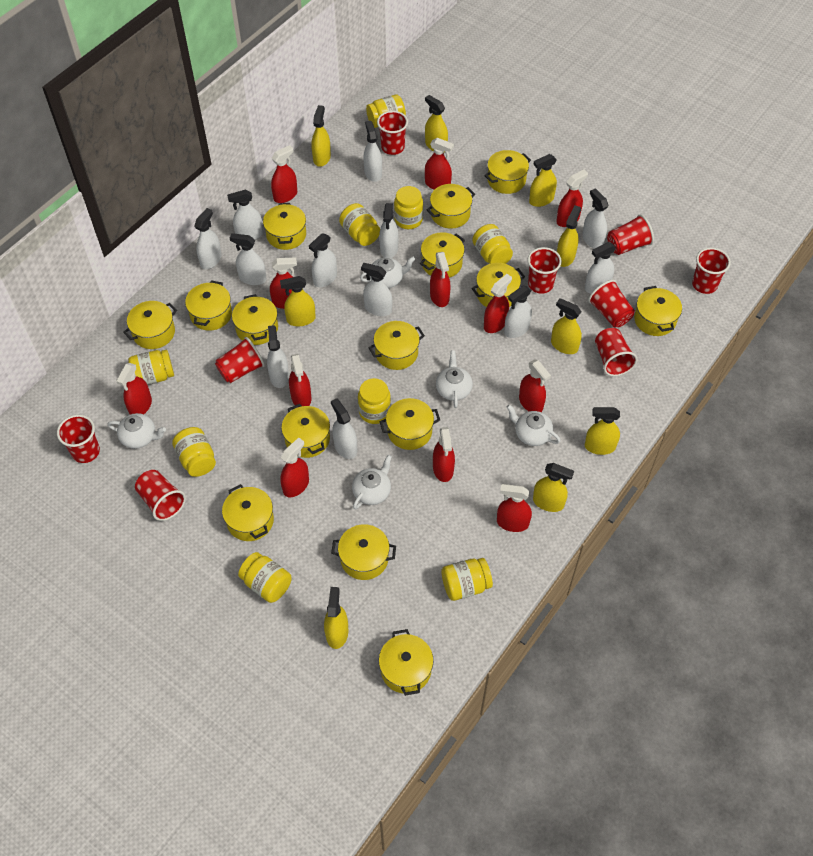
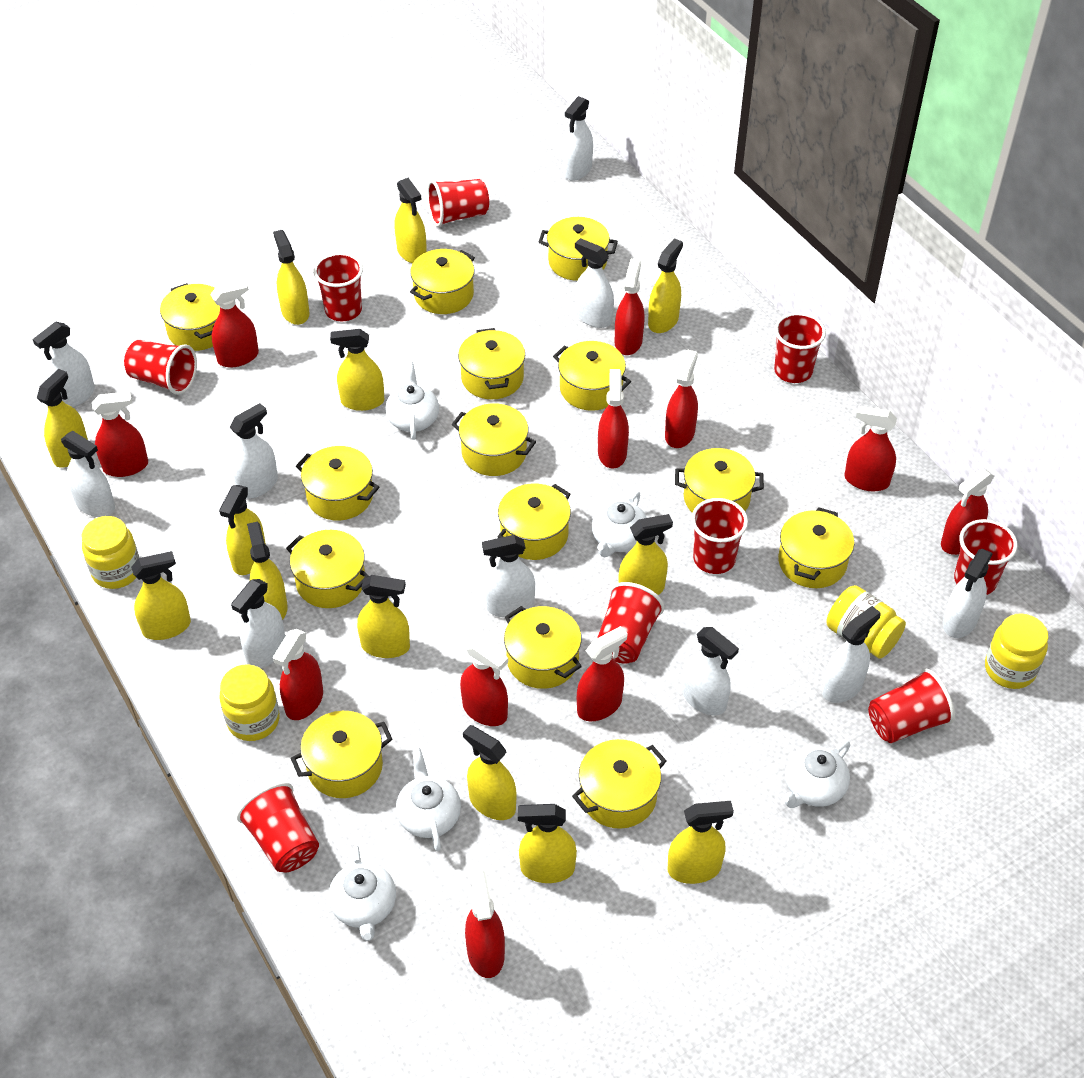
red spray bottle: [116,363,152,415] [270,257,297,309] [271,145,297,203] [280,437,309,497] [289,354,311,408] [425,138,454,190] [430,252,450,307] [433,427,455,482] [484,274,512,333] [497,484,532,532] [519,359,551,412] [557,169,588,227] = 12 -> [92,391,148,477] [210,279,259,368] [273,629,323,720] [460,639,508,726] [465,870,505,978] [577,626,628,721] [598,369,629,469] [615,259,645,355] [665,349,698,448] [845,406,897,491] [941,468,994,555] = 11
white spray bottle: [194,208,222,269] [227,190,263,240] [230,233,266,285] [267,325,289,388] [309,234,337,287] [331,398,357,459] [361,263,392,316] [364,121,382,182] [379,203,399,258] [504,285,532,338] [582,188,608,249] [585,242,616,294] = 12 -> [32,321,95,407] [61,431,115,517] [230,403,278,498] [231,579,285,668] [482,535,535,618] [563,96,593,181] [575,238,614,328] [682,627,739,716] [822,606,880,703] [943,549,993,638] = 10
yellow jar: [128,350,174,385] [172,427,216,477] [238,552,292,603] [339,203,380,246] [358,378,391,424] [366,95,406,128] [394,186,423,229] [441,558,493,601] [472,224,513,264] = 9 -> [82,516,139,589] [219,664,280,741] [826,585,906,659] [985,613,1048,689] = 4
yellow pot: [123,301,177,349] [185,280,232,331] [222,484,274,541] [232,294,278,345] [263,203,306,250] [281,404,330,458] [331,525,396,580] [368,321,425,370] [379,398,440,450] [379,629,434,696] [420,232,465,278] [427,184,475,229] [472,263,525,307] [485,150,531,194] [634,286,682,336] = 15 -> [160,283,220,351] [286,530,369,608] [291,711,393,798] [296,446,379,521] [410,249,475,314] [451,403,536,476] [458,328,525,399] [498,483,571,560] [504,606,582,689] [539,217,618,281] [553,341,631,411] [572,739,667,829] [675,448,764,512] [778,507,854,588] = 14
yellow spray bottle: [280,276,316,326] [312,105,331,167] [324,587,348,649] [425,95,448,152] [529,154,557,207] [533,463,574,512] [551,298,582,354] [557,205,581,267] [585,407,620,455] = 9 -> [37,369,88,468] [131,551,191,640] [219,485,266,575] [247,522,288,620] [273,230,310,325] [330,329,384,411] [357,575,410,658] [394,178,427,263] [463,725,517,820] [518,804,577,883] [618,514,673,595] [648,238,683,333] [668,801,734,884] = 13

